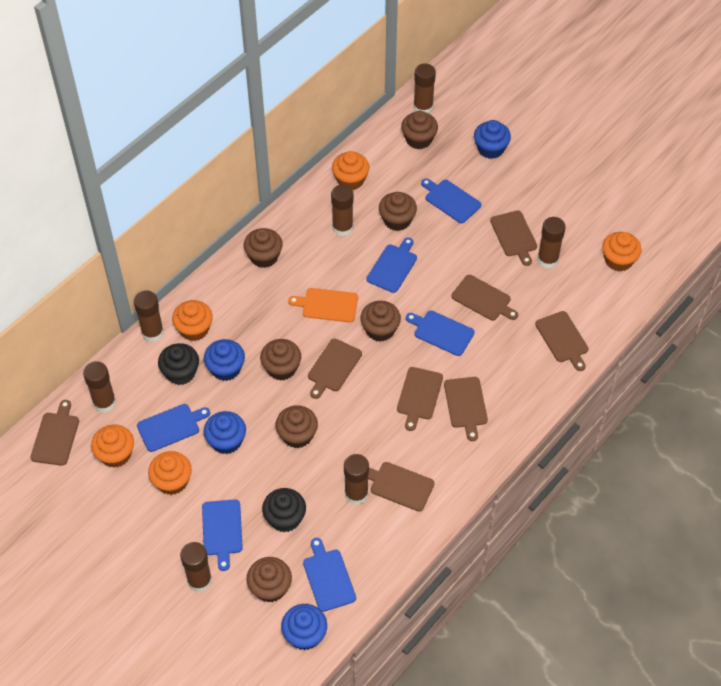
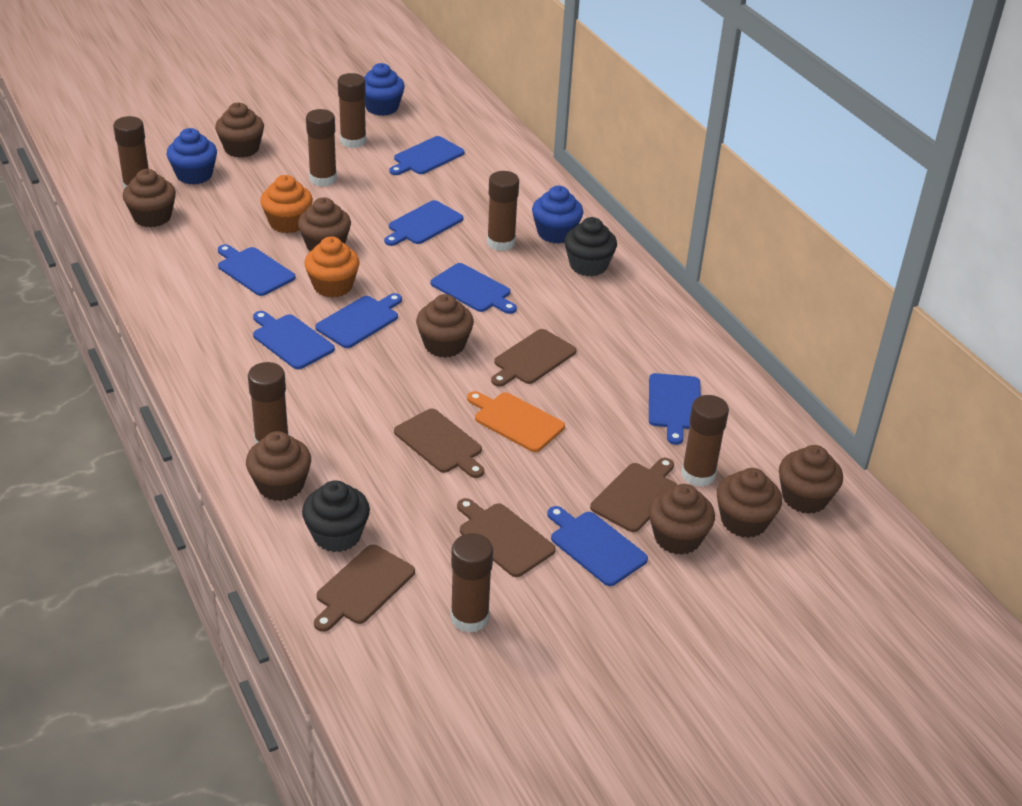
blue cupcake: [204,339,245,381] [204,411,246,454] [281,604,327,650] [474,120,511,159] = 4 -> [167,128,217,185] [364,63,405,116] [532,186,583,244] = 3
blue cutting board: [137,404,210,452] [202,499,243,571] [303,538,356,612] [366,237,417,293] [406,310,475,356] [421,178,481,223] = 6 -> [218,244,296,296] [253,311,335,369] [315,293,402,348] [384,200,463,246] [389,136,465,175] [430,263,517,314] [547,506,648,586] [649,373,701,445] = 8
brown cupcake: [244,228,283,268] [247,557,292,602] [260,339,301,381] [276,405,318,448] [360,301,401,342] [379,192,417,231] [401,111,438,149] = 7 -> [123,169,176,227] [215,103,264,158] [246,431,311,501] [298,197,351,251] [416,294,474,358] [649,484,715,555] [717,468,782,538] [779,445,843,514] = 8
brown cutting board: [30,400,79,466] [308,339,362,399] [368,462,434,511] [397,367,443,431] [444,377,488,441] [451,275,518,321] [490,211,537,266] [535,311,589,371] = 8 -> [314,544,415,632] [394,409,484,478] [457,498,556,577] [491,329,577,387] [590,458,677,532] = 5
orange cupcake: [91,424,134,468] [148,451,192,495] [172,300,213,341] [332,151,369,190] [602,232,642,271] = 5 -> [260,175,313,233] [304,236,359,298] = 2

